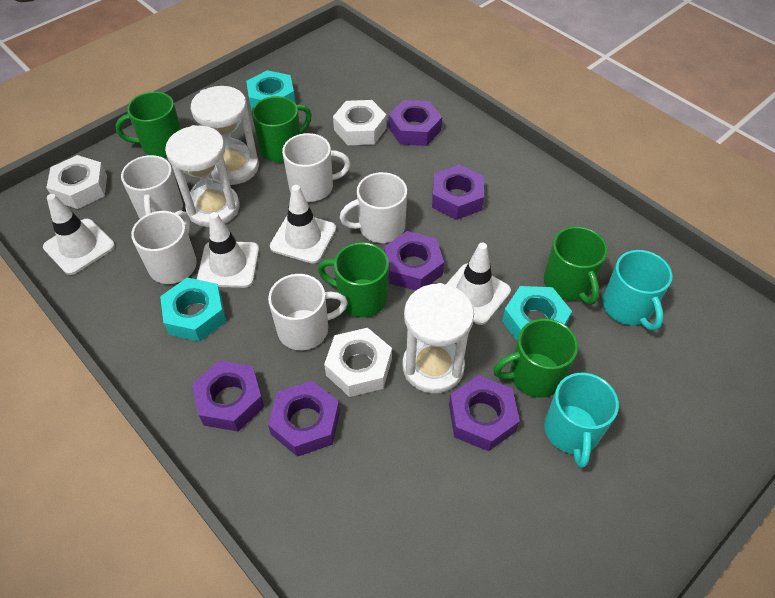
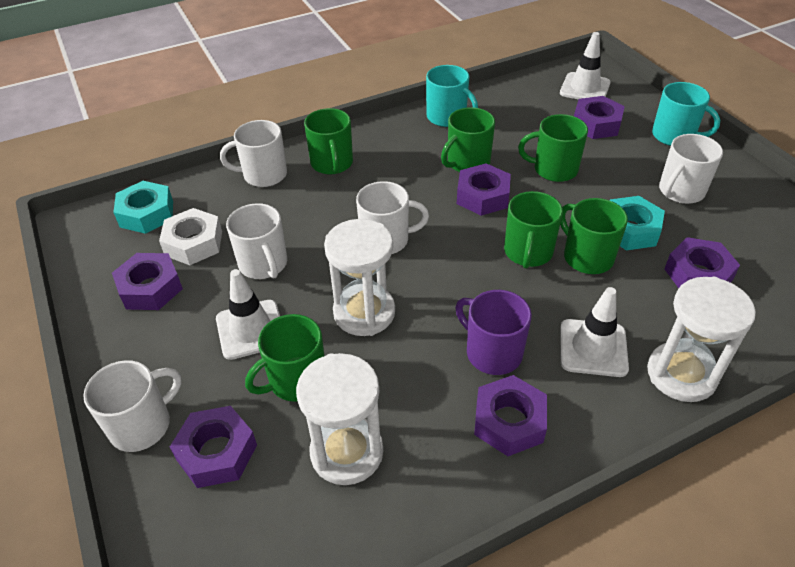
green mug: [115,92,181,157] [252,96,311,162] [318,242,389,317] [493,318,578,398] [544,226,608,304] = 5 -> [245,314,325,402] [304,108,353,175] [441,107,495,172] [504,191,563,269] [518,114,588,182] [560,198,628,274] = 6
purple mug: none = 0 -> [455,290,532,375] = 1
turquoise nut: [160,278,226,342] [246,70,295,111] [502,286,572,341] = 3 -> [113,181,173,234] [610,196,665,250] = 2
white nut: [46,155,107,209] [324,328,392,397] [333,100,387,145] = 3 -> [159,208,222,265] = 1
white traffic cone: [43,194,115,275] [197,212,259,288] [270,185,336,264] [445,242,511,325] = 4 -> [216,269,280,360] [560,32,611,99] [560,287,629,377] = 3

